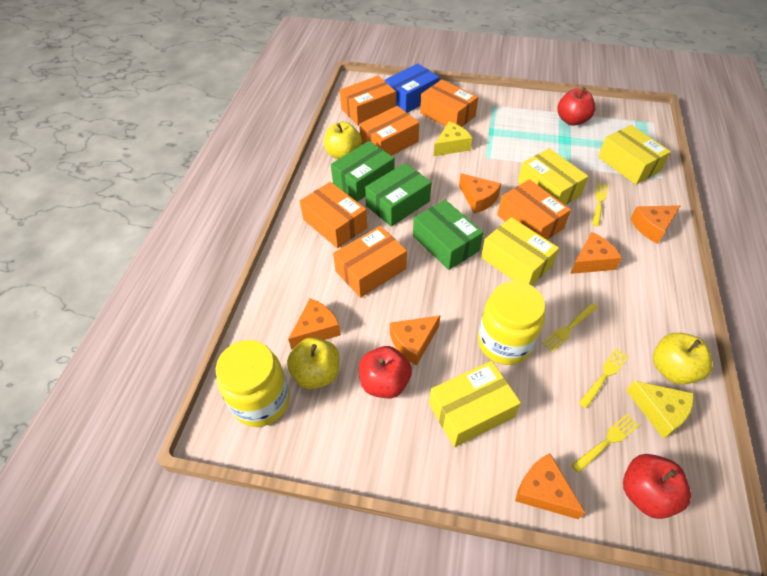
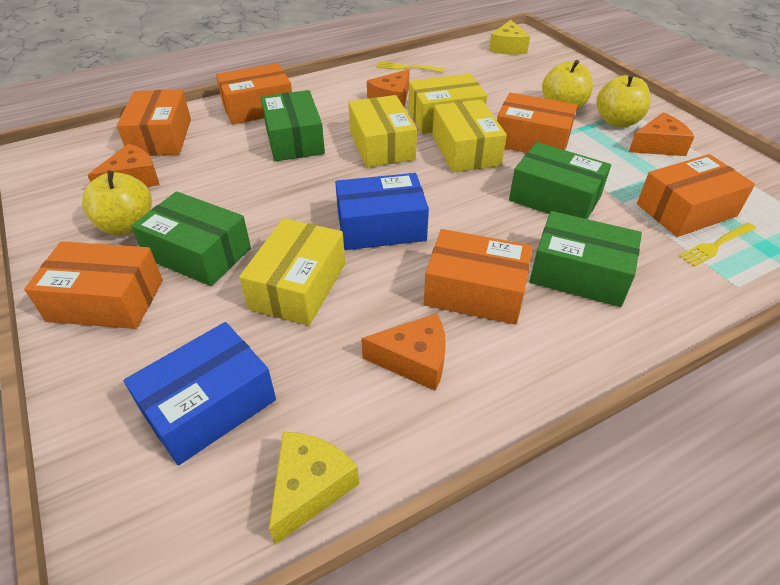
blue box: [385,64,440,113] = 1 -> [124,322,276,465] [335,173,429,250] = 2
green box: [331,141,394,202] [365,163,432,227] [413,200,483,270] = 3 -> [131,191,251,286] [261,90,325,161] [509,142,611,219] [529,211,642,307] = 4
orange cheese: [288,299,341,350] [390,315,441,365] [459,173,501,214] [515,453,585,519] [570,232,622,274] [630,205,681,244] = 6 -> [88,144,159,187] [361,313,446,391] [367,69,409,107] [629,112,695,156] = 4
red apple: [359,346,412,398] [558,87,596,126] [623,454,691,519] = 3 -> none = 0
yellow fork: [542,303,598,352] [571,414,639,473] [579,348,629,408] [592,182,609,226] = 4 -> [376,61,444,73] [679,223,756,267] = 2
yellow jar: [216,340,290,427] [478,281,545,365] = 2 -> none = 0

